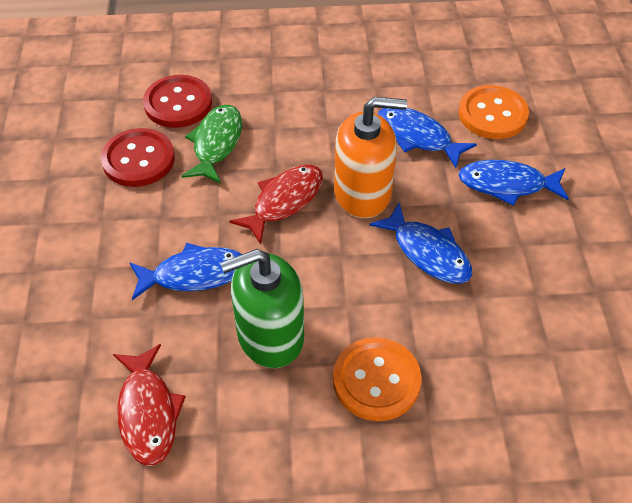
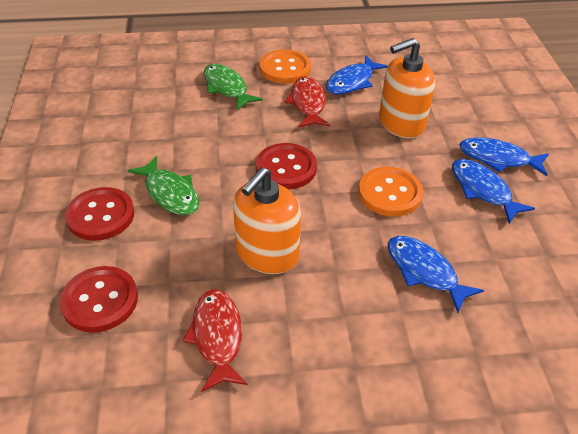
green fish: [181,105,242,184] = 1 -> [127,156,199,215] [204,64,263,110] = 2
green soap dispenser: [220,249,304,368] = 1 -> none = 0
orange soap dispenser: [334,97,407,218] = 1 -> [233,167,301,274] [379,38,435,138] = 2
red button: [101,128,175,187] [143,75,212,128] = 2 -> [60,266,138,333] [65,187,134,241] [256,143,317,189] = 3

